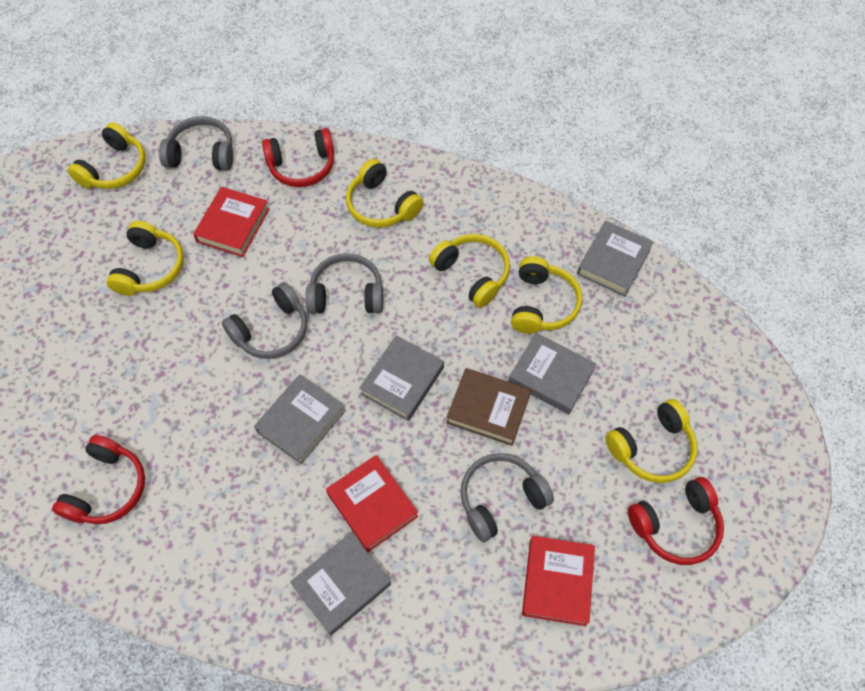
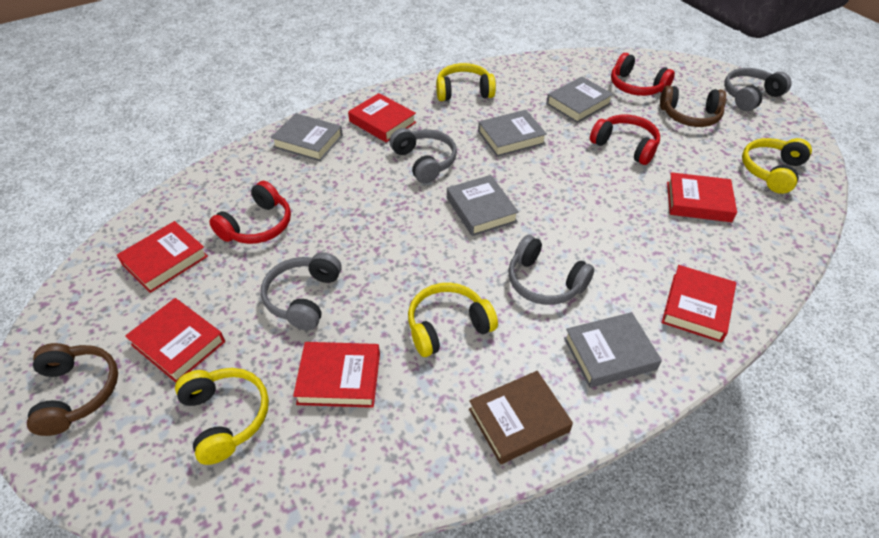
brown headphones: none = 0 -> [27,343,118,436] [660,85,726,127] = 2
red book: [193,187,270,257] [326,455,418,552] [522,536,595,626] = 3 -> [117,221,208,293] [125,298,225,382] [293,342,380,408] [348,93,416,142] [662,265,736,343] [667,172,737,222] = 6
yellow headphones: [68,122,146,189] [107,221,184,296] [346,159,424,228] [429,234,510,308] [511,256,582,334] [605,399,698,483] = 6 -> [175,368,269,465] [408,283,498,357] [436,63,496,101] [742,138,812,194] = 4

